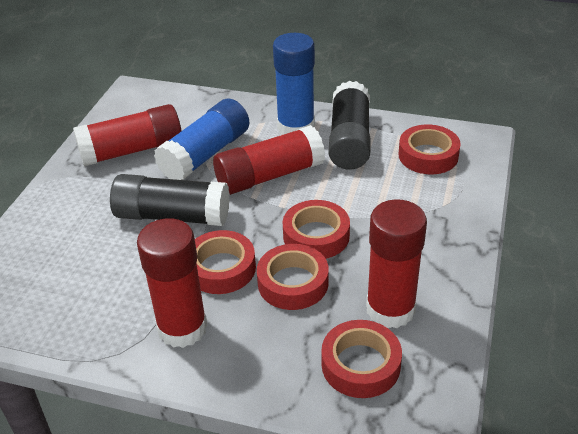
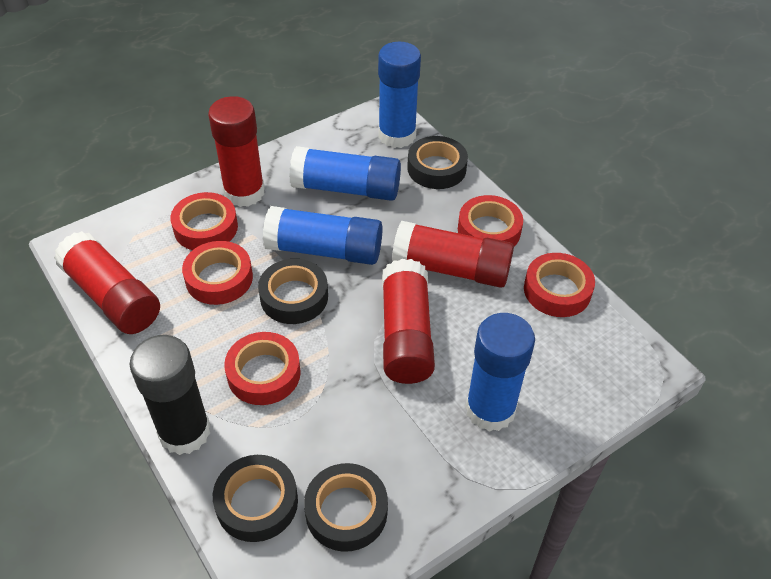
black glue stick: [110,174,230,226] [329,81,370,170] = 2 -> [129,335,210,455] = 1
black tape: none = 0 -> [213,455,298,542] [258,259,328,324] [304,463,388,552] [407,136,468,189] = 4
blue glue stick: [154,99,249,180] [273,33,315,135] = 2 -> [263,206,383,265] [289,146,401,201] [378,42,421,148] [465,313,535,432] = 4

